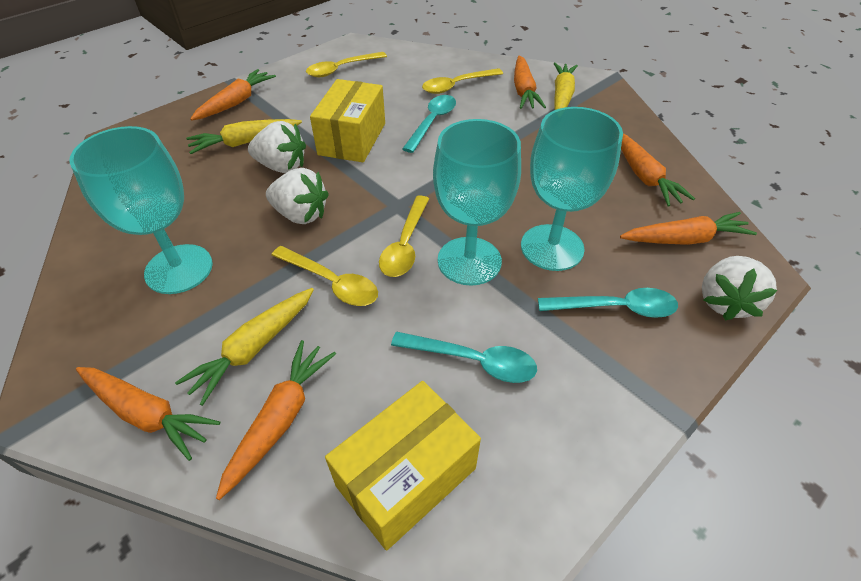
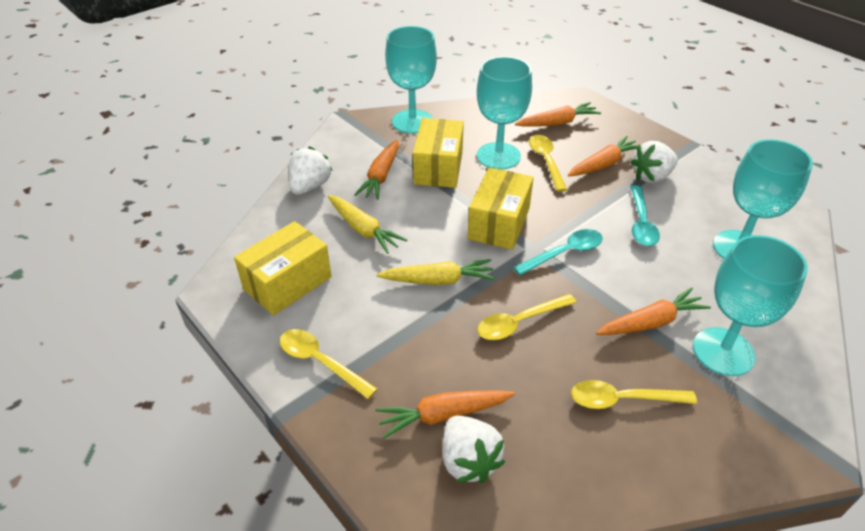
orange carrot: [76,367,220,461] [190,69,276,120] [216,340,336,500] [514,56,546,109] [620,212,757,245] [621,134,695,206] = 6 -> [354,139,399,200] [376,390,515,439] [515,102,601,127] [568,136,638,177] [596,287,711,335] = 5
turquoise goblet: [69,126,213,294] [433,119,521,286] [521,107,623,271] = 3 -> [385,26,437,134] [477,56,532,170] [693,235,808,376] [713,139,813,259] = 4
turquoise spoon: [391,332,537,383] [402,95,456,153] [538,288,678,318] = 3 -> [513,229,603,276] [631,185,660,246] = 2
yellow box: [310,79,385,162] [325,381,481,550] = 2 -> [234,221,332,316] [413,118,464,188] [467,167,534,250] = 3
yellow carrot: [175,288,314,406] [186,119,302,154] [554,63,578,110] = 3 -> [328,195,407,254] [377,259,495,285] = 2

